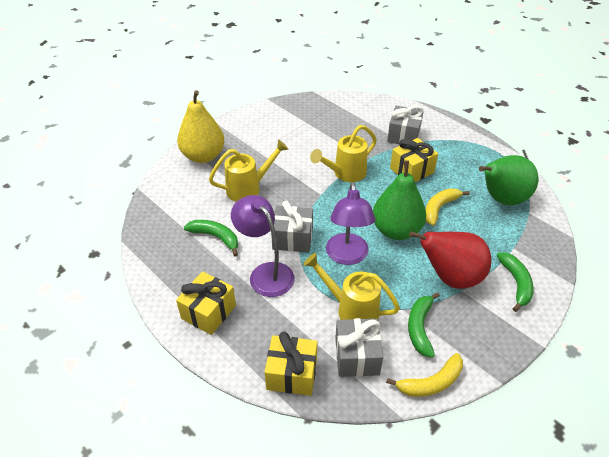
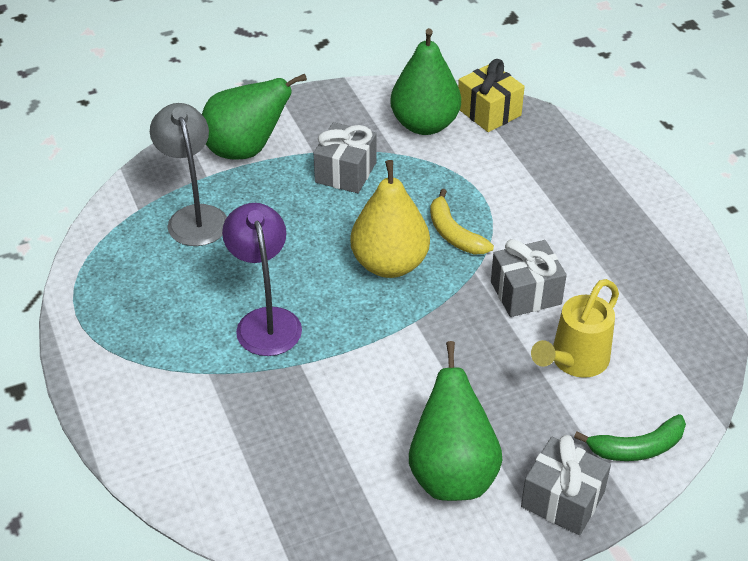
green banana: [184,220,238,257] [408,292,440,358] [497,253,534,312] = 3 -> [574,414,686,461] = 1
green pear: [373,160,426,240] [479,155,538,205] = 2 -> [202,74,307,160] [390,28,461,135] [409,341,502,501] = 3
grey lamp: none = 0 -> [150,103,227,246] = 1
purple lamp: [231,195,295,297] [326,182,375,265] = 2 -> [222,203,302,356] = 1
red pear: [409,231,492,289] = 1 -> none = 0
yellow banana: [386,353,463,397] [425,188,470,226] = 2 -> [430,189,494,254] = 1
yellow gift: [176,271,236,335] [265,332,317,396] [390,138,438,182] = 3 -> [458,59,525,132] = 1
yellow watering can: [209,139,289,202] [303,253,400,320] [310,125,377,182] = 3 -> [531,279,619,378] = 1

